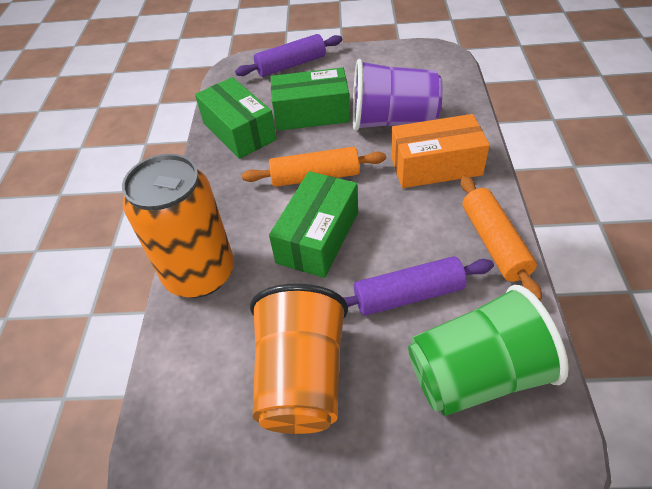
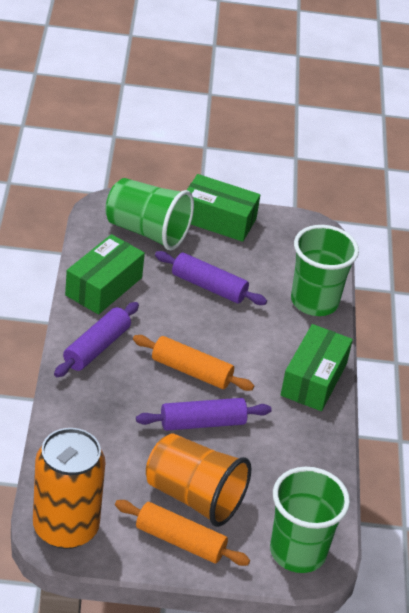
green cup: [408,285,569,416] = 1 -> [105,178,194,250] [270,467,350,573] [291,225,359,316] = 3
orange box: [391,114,490,188] = 1 -> none = 0
purple cup: [353,59,443,131] = 1 -> none = 0
purple rolling pin: [235,34,342,77] [343,256,494,316] = 2 -> [54,302,139,377] [136,398,272,431] [155,251,267,305] = 3

